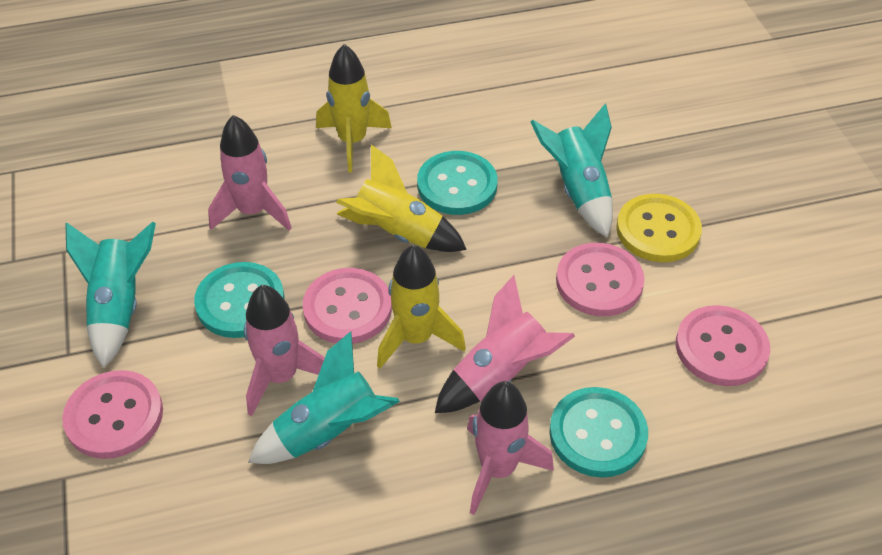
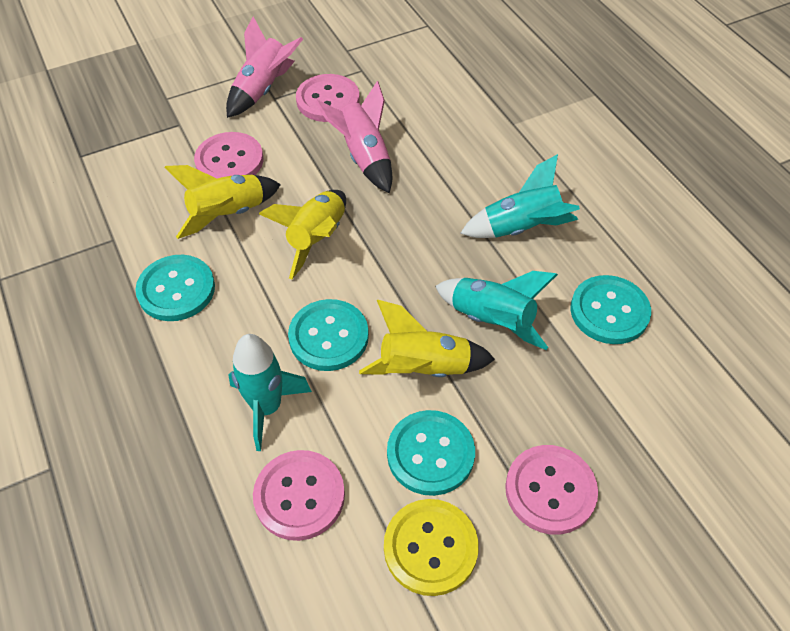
pink rocket: [208,115,292,230] [244,285,325,416] [435,275,575,413] [467,381,554,515] = 4 -> [226,17,303,118] [315,81,392,193] = 2
turquoise button: [194,262,284,338] [417,151,497,215] [549,387,648,478] = 3 -> [135,255,215,321] [288,299,369,371] [387,410,475,496] [570,275,651,344] = 4

